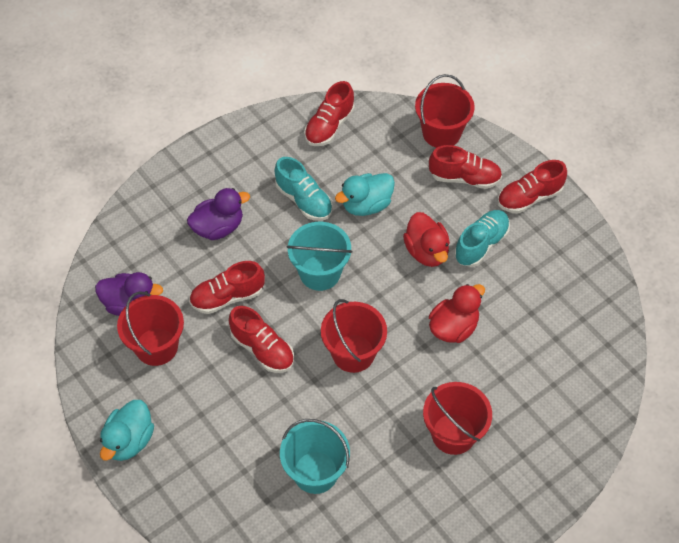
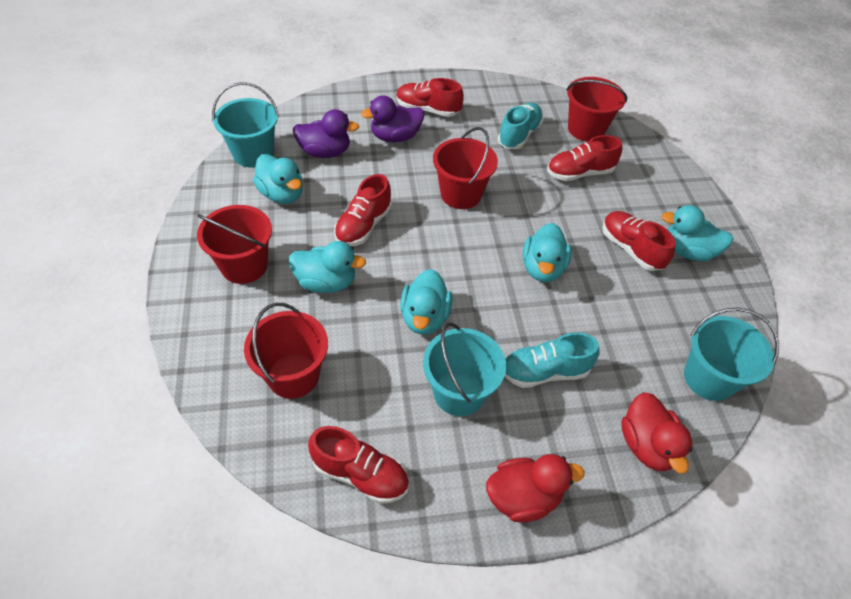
turquoise bucket: [280,419,350,494] [287,222,353,291] = 2 -> [212,82,279,167] [423,322,506,416] [684,308,779,401] = 3
turquoise duck: [100,400,154,461] [335,173,395,216] = 2 -> [253,154,303,204] [289,241,366,293] [400,269,452,335] [523,223,572,282] [661,205,734,261] = 5

